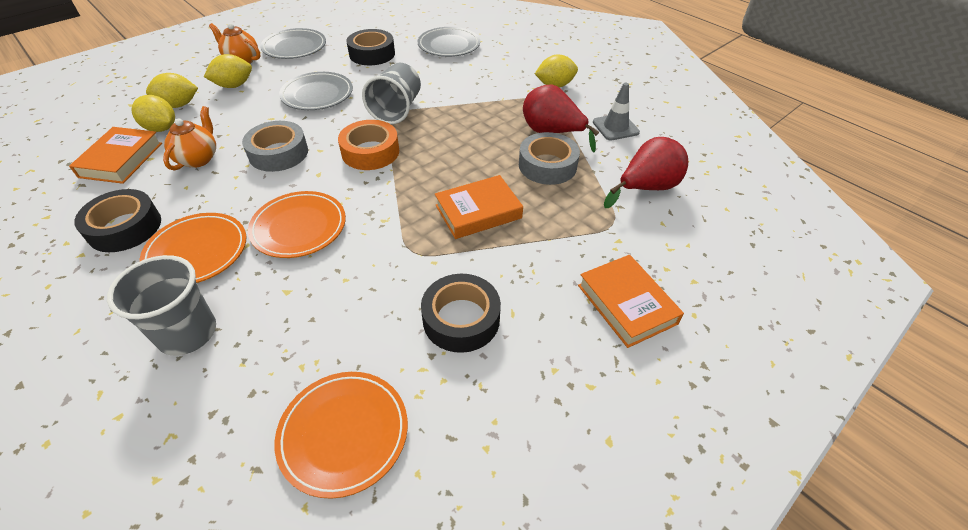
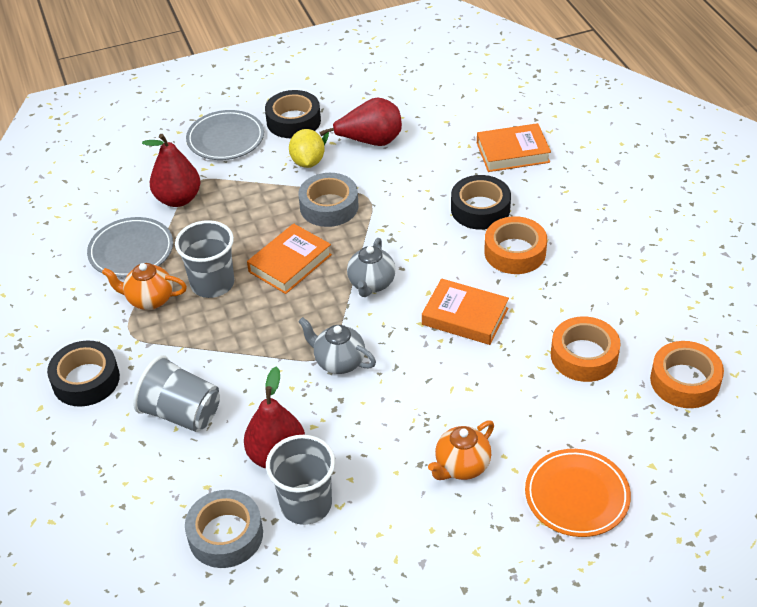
grey cup: [107,255,216,356] [362,63,421,124] = 2 -> [133,355,220,432] [175,220,234,298] [266,435,335,525] = 3
grey plate: [260,28,326,59] [279,72,353,110] [418,27,480,57] = 3 -> [87,217,173,278] [186,110,264,160] = 2
grey teapot: none = 0 -> [298,317,376,374] [347,238,396,297] = 2
grey traffic cone: [593,83,640,141] = 1 -> none = 0
orange plate: [140,213,246,283] [248,191,346,258] [275,372,408,499] = 3 -> [525,449,631,537] = 1
orange tape: [338,120,399,170] = 1 -> [484,216,547,274] [551,316,621,382] [650,341,724,408] = 3
red pear: [523,85,599,152] [604,137,688,208] = 2 -> [142,134,200,207] [244,367,305,469] [319,97,402,146] = 3
yellow lemon: [131,95,175,132] [146,73,198,108] [204,54,252,88] [535,55,578,88] = 4 -> [289,129,325,168] = 1

